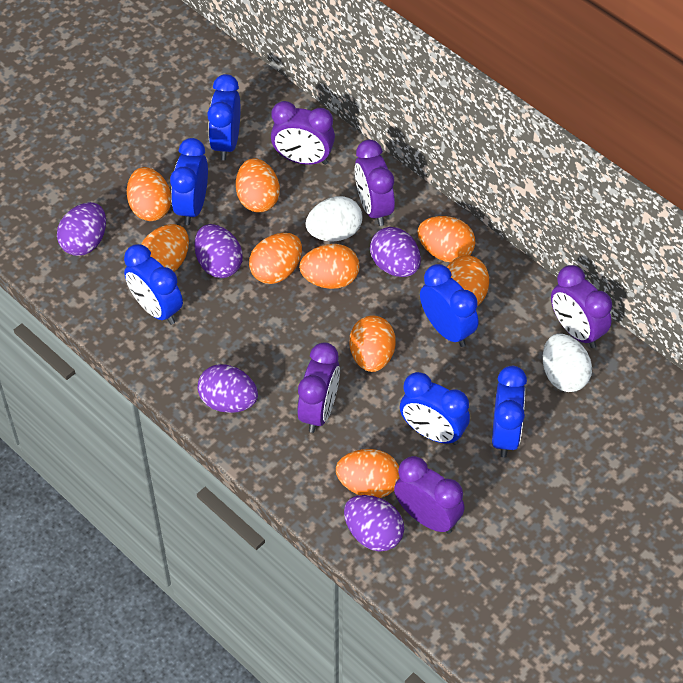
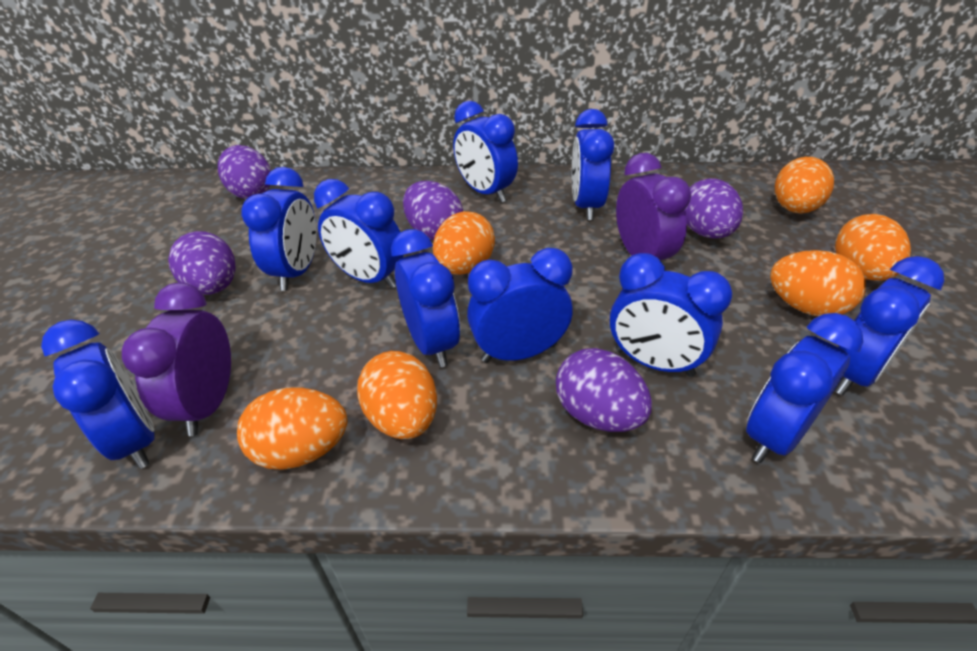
blue clock: [124,244,183,325] [170,138,208,225] [207,74,240,161] [400,372,470,445] [420,264,478,347] [492,366,527,458] = 6 -> [41,320,155,469] [241,167,317,291] [314,179,404,288] [391,229,460,367] [453,101,518,202] [467,248,572,363] [572,109,614,220] [610,253,732,377] [746,313,863,463] [834,256,944,395] = 10
orange egg: [127,167,171,221] [141,224,189,271] [236,158,280,213] [249,233,302,284] [299,244,359,289] [336,449,400,498] [350,315,396,372] [417,216,475,262] [447,255,489,305] = 9 -> [237,387,347,469] [357,351,437,439] [433,211,495,275] [770,250,866,316] [775,157,834,213] [835,214,911,281] = 6
purple clock: [271,101,335,165] [297,342,340,433] [355,140,395,226] [394,456,465,534] [551,265,612,348] = 5 -> [122,282,231,436] [616,153,691,261] = 2
white egg: [305,196,362,242] [543,334,592,392] = 2 -> none = 0

